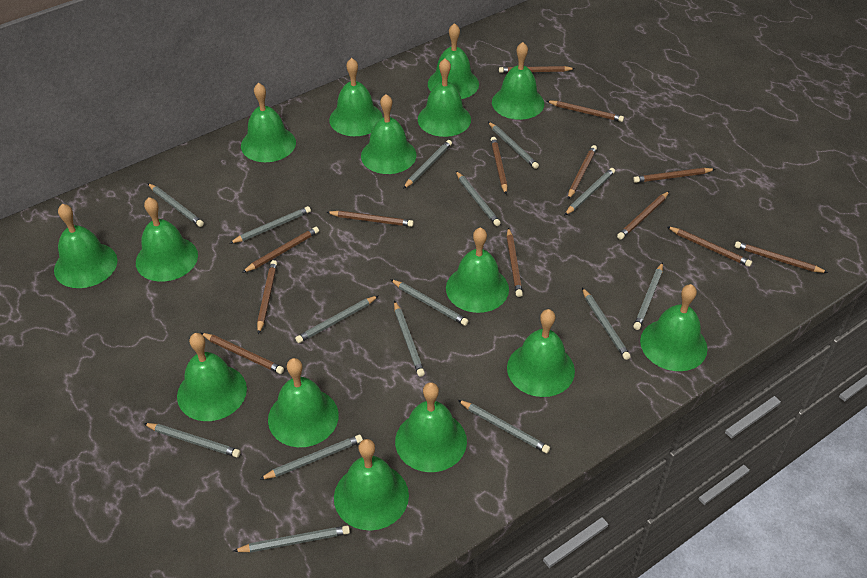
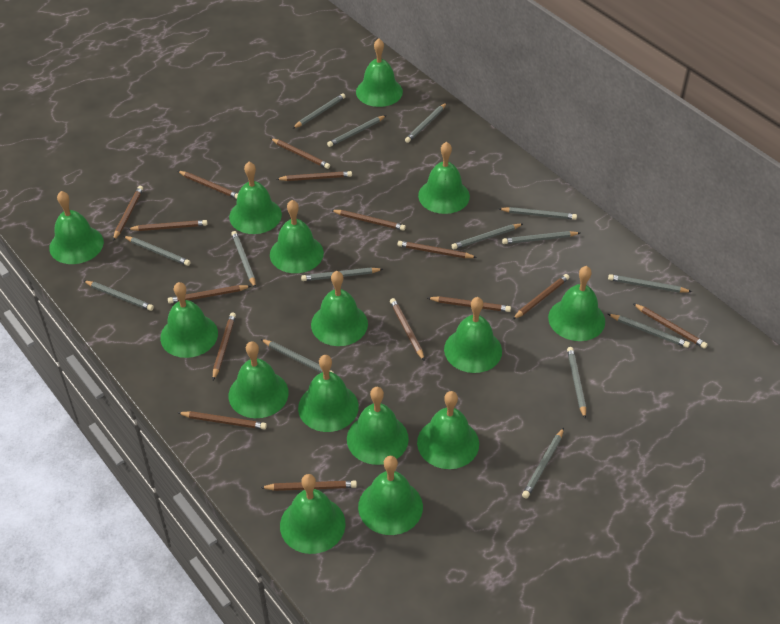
brown pencil: [201,333,284,374] [242,227,319,273] [257,260,277,334] [327,211,414,227] [491,137,507,195] [499,66,575,73] [507,228,523,297] [547,101,624,122] [568,145,597,199] [617,191,669,240] [633,168,715,183] [667,226,752,267] [735,241,828,273] = 13 -> [113,186,143,241] [128,220,208,231] [168,285,251,304] [178,171,238,199] [178,411,267,430] [213,313,236,380] [260,481,357,491] [270,138,330,169] [277,171,352,181] [331,210,406,231] [390,298,425,361] [397,241,477,258] [428,296,511,312] [512,274,569,320] [633,303,708,349] = 15

